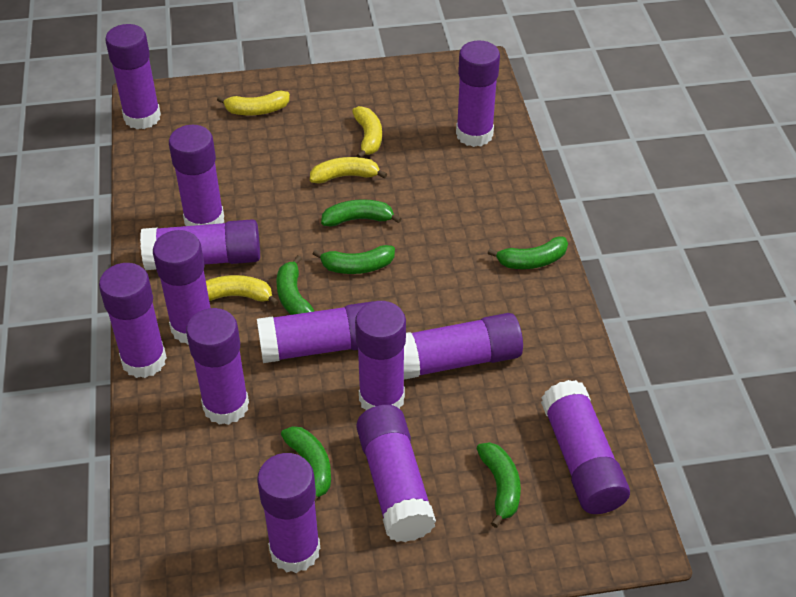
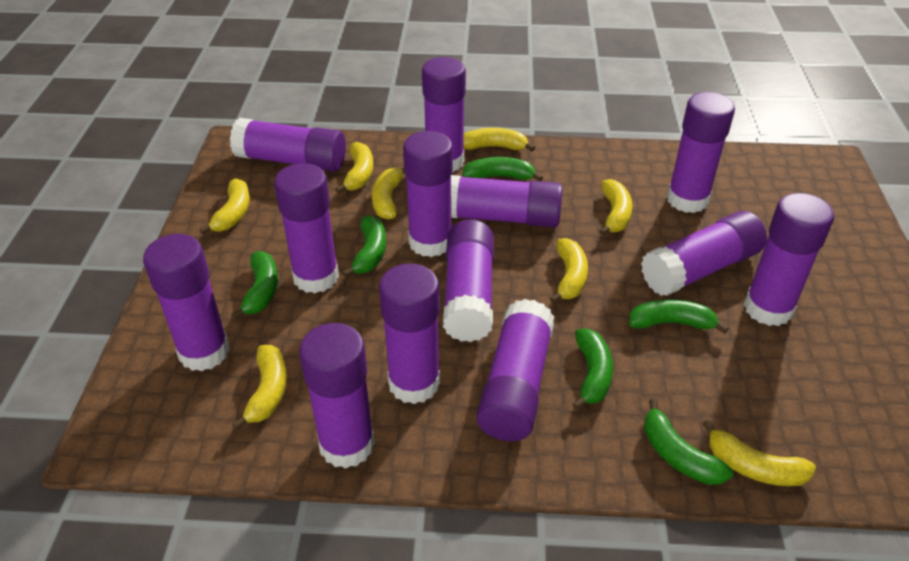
yellow banana: [206,275,279,306] [217,91,290,115] [310,157,387,184] [352,106,382,158] = 4 -> [199,178,250,235] [232,345,287,430] [335,142,373,193] [372,168,405,220] [463,128,535,152] [550,238,588,304] [599,179,632,236] [703,420,816,486] = 8

